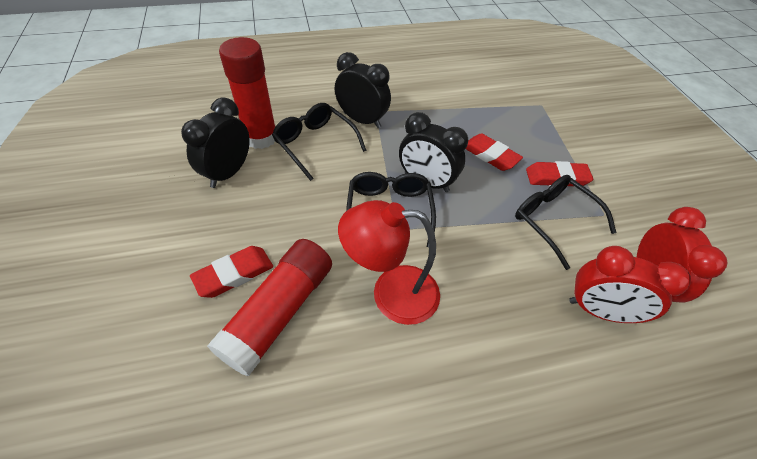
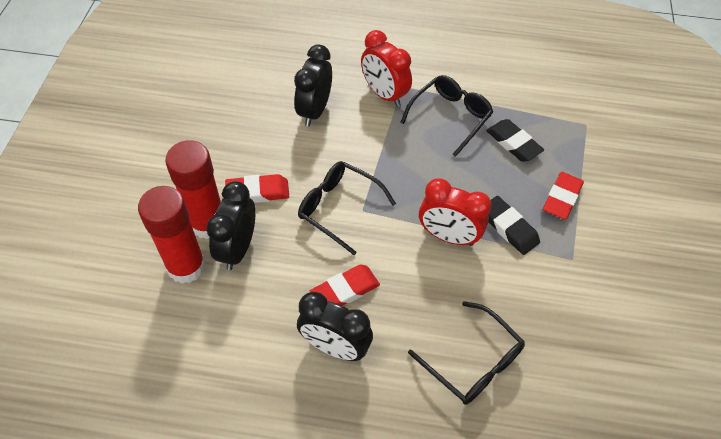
black eraser: none = 0 -> [486,119,544,162] [488,196,540,255] = 2
red lamp: [338,200,440,325] = 1 -> none = 0

